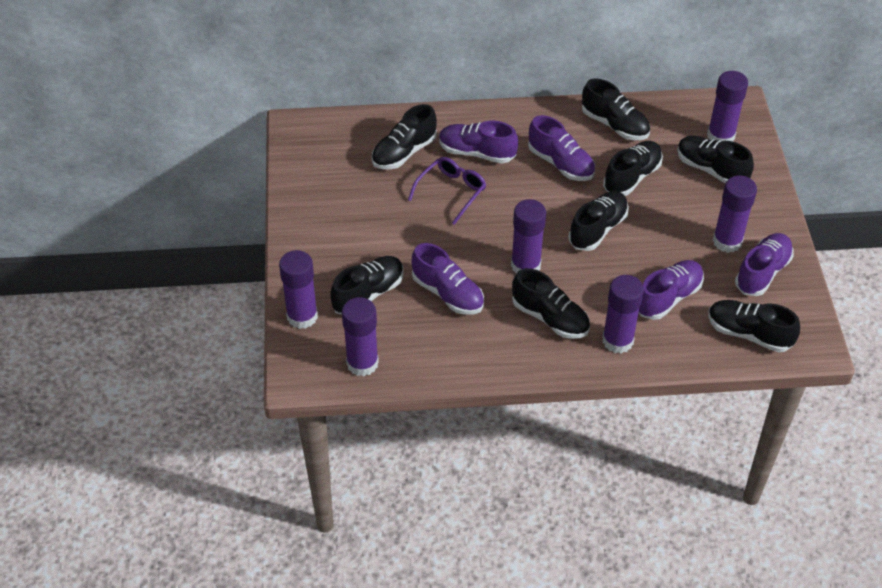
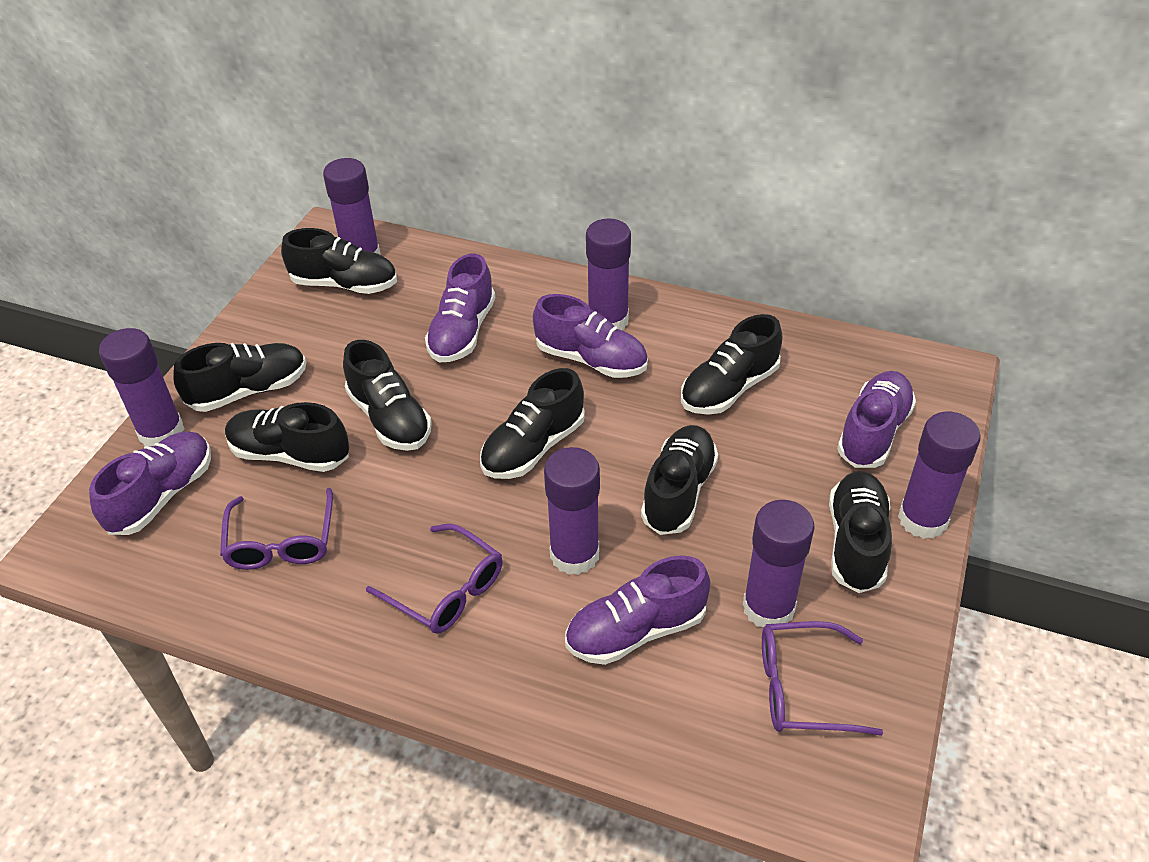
purple glasses: [408,157,486,225] = 1 -> [220,488,333,570] [366,524,502,634] [762,621,883,736] = 3

